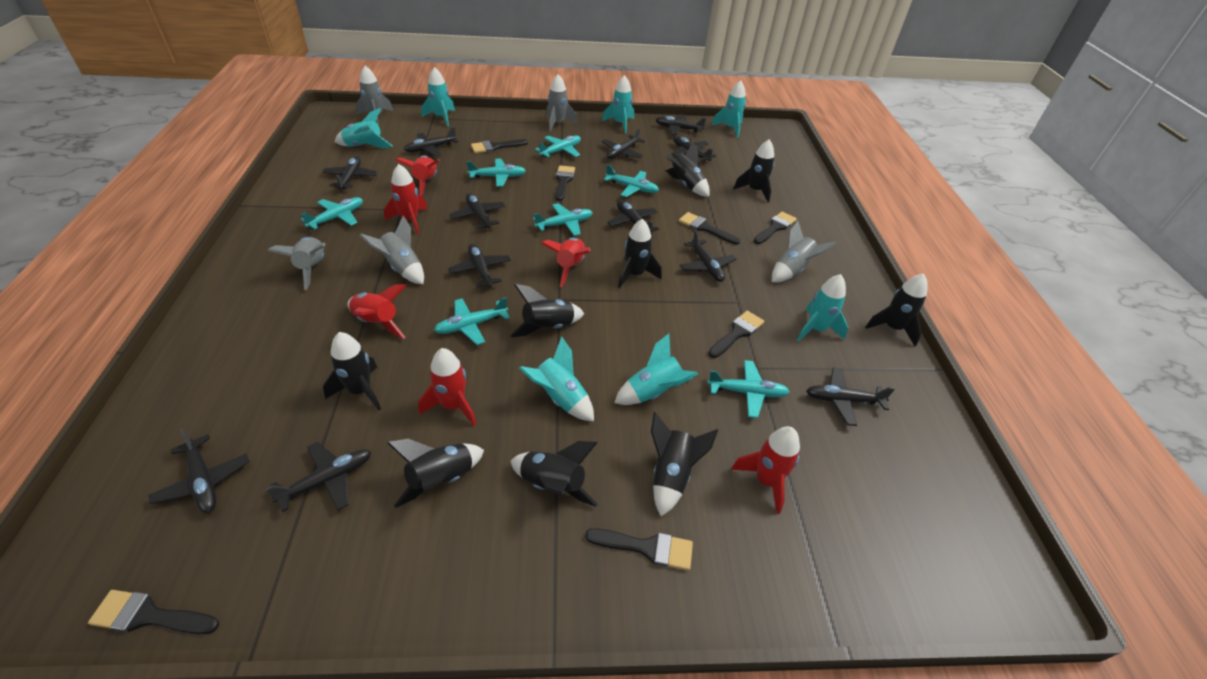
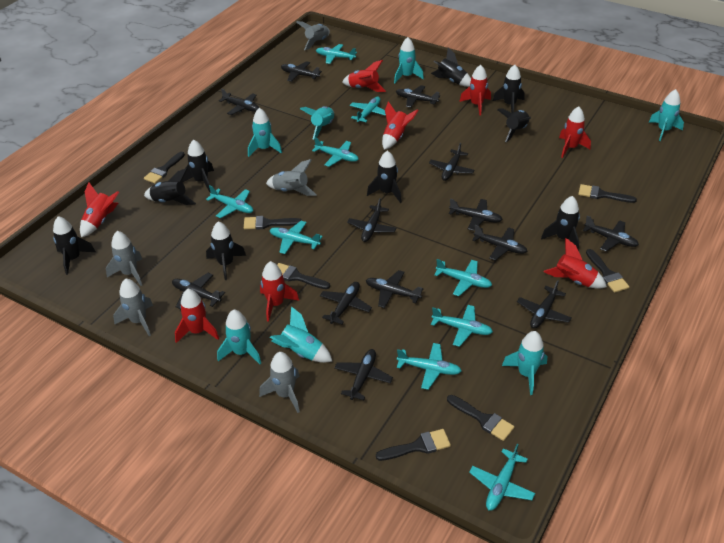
black plane: [148,428,250,513] [265,442,371,512] [322,156,378,189] [404,127,458,157] [448,244,511,287] [449,193,505,229] [602,128,645,159] [607,200,659,234] [656,114,706,135] [672,136,716,162] [680,230,736,282] [806,367,895,426] = 12 -> [172,273,225,309] [219,89,259,115] [281,61,322,82] [320,282,372,325] [334,349,393,400] [347,198,396,242] [366,270,423,308] [396,85,440,108] [429,142,474,181] [449,199,503,231] [472,225,528,260] [517,280,571,329] [583,216,639,252] = 13
red rocket: [348,284,407,339] [384,164,428,234] [395,155,440,197] [418,348,476,426] [541,238,591,287] [731,426,800,514] = 6 -> [80,182,119,237] [175,289,219,343] [260,261,299,322] [342,60,386,92] [382,101,418,150] [459,65,491,116] [544,238,607,289] [559,106,591,158] = 8
turquoise plane: [301,197,363,230] [434,297,510,345] [467,159,526,187] [533,203,593,236] [535,136,581,157] [604,164,659,197] [707,360,790,418] = 7 -> [206,185,253,218] [270,221,323,254] [312,138,359,167] [316,44,357,64] [350,97,386,122] [397,343,462,390] [431,305,493,347] [434,259,492,296] [469,444,535,510] = 9

